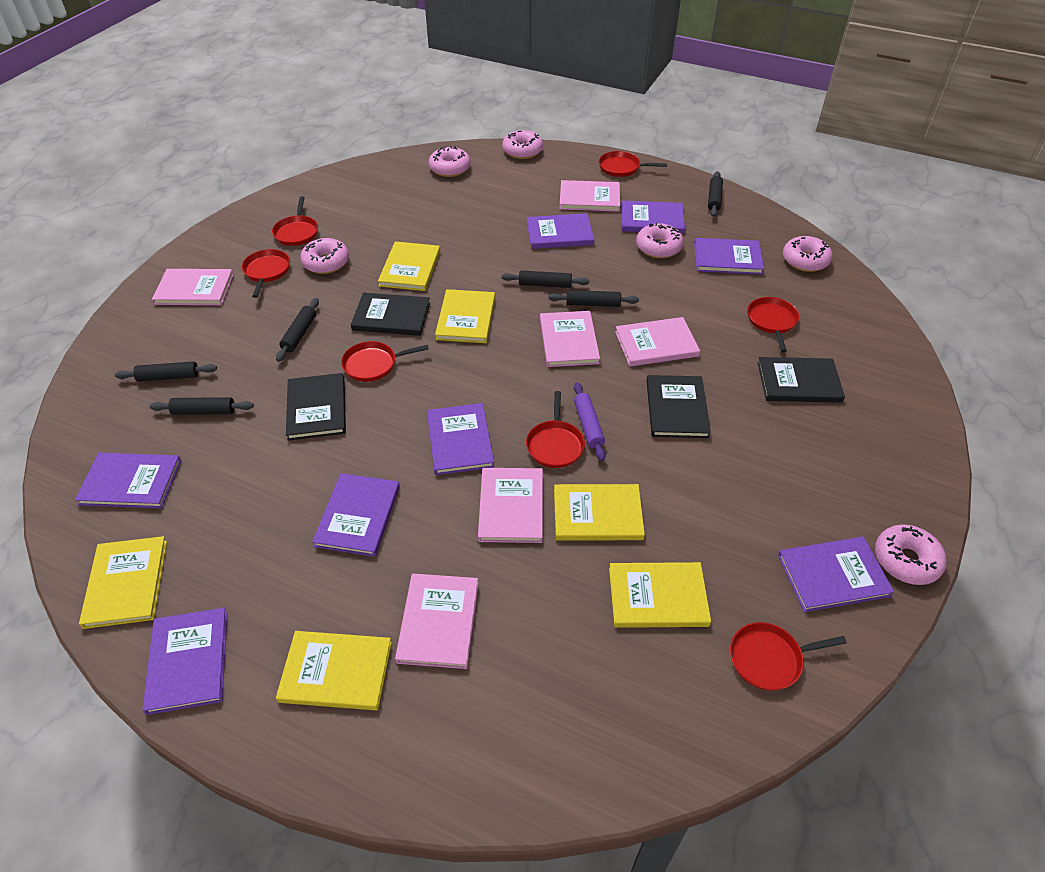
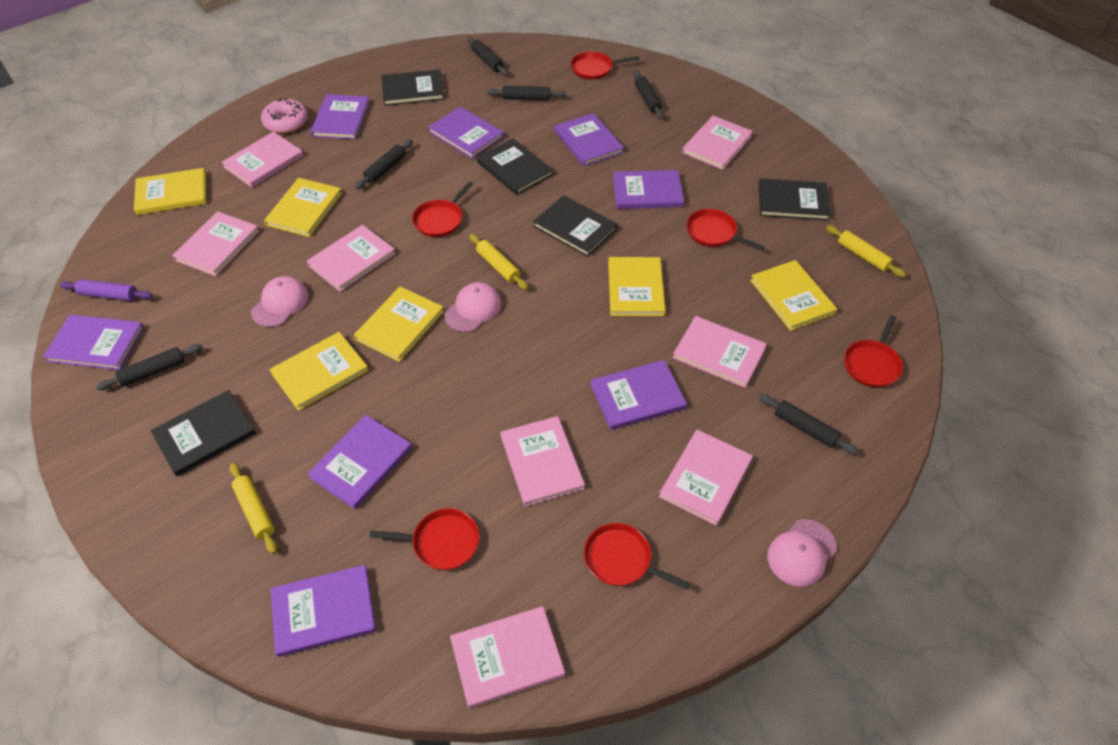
black book: [286,373,346,441] [351,292,430,336] [646,375,711,438] [757,357,845,403] = 4 -> [151,390,256,477] [381,69,444,106] [477,138,553,195] [533,195,618,257] [759,178,831,221] = 5
pink book: [152,269,234,305] [395,574,478,669] [478,468,543,543] [540,311,600,367] [559,180,620,212] [615,317,700,366] = 6 -> [172,211,259,276] [221,132,304,188] [307,225,396,292] [450,606,565,708] [500,416,585,506] [659,430,753,526] [673,316,767,388] [682,116,753,170] = 8
pink cap: none = 0 -> [251,276,308,327] [444,282,502,332] [767,519,837,587] = 3
pink donut: [300,238,349,274] [429,146,471,177] [502,130,543,159] [636,223,684,258] [783,236,833,272] [875,524,947,585] = 6 -> [261,98,308,134] = 1
red pan: [242,249,290,298] [272,196,318,246] [341,341,429,382] [526,391,585,468] [599,151,667,177] [730,622,847,691] [747,297,799,352] = 7 -> [370,508,479,570] [412,181,473,237] [571,52,639,79] [584,523,690,590] [686,209,764,251] [844,315,903,388] = 6
yellow rolling pin: none = 0 -> [229,463,278,554] [469,234,528,290] [826,225,906,278] = 3

